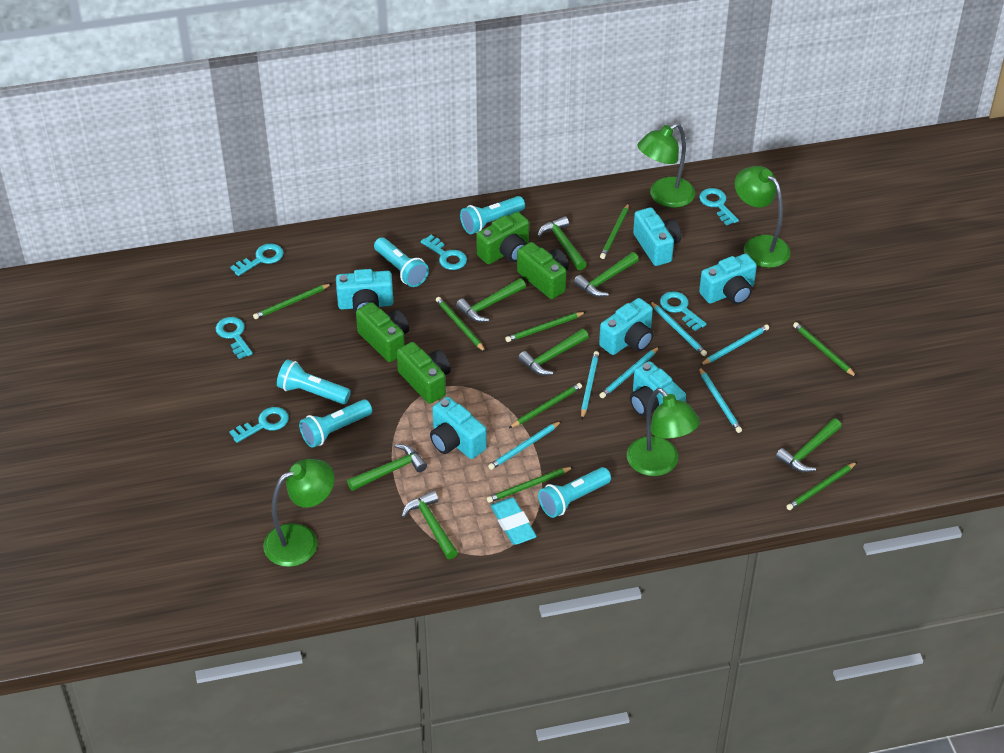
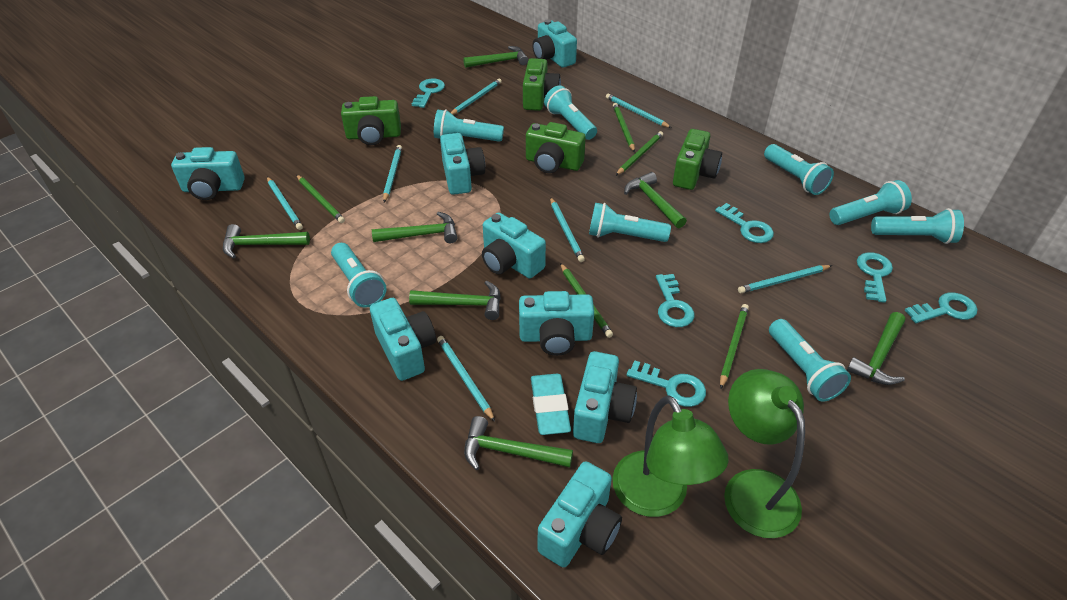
green lamp: [263,459,335,567] [627,388,700,476] [638,123,695,208] [735,166,791,268] = 4 -> [612,395,729,517] [724,369,805,538] = 2
green pencil: [253,283,332,319] [436,297,486,352] [487,467,573,503] [505,312,586,342] [509,383,582,428] [600,203,629,259] [786,462,857,510] [793,322,857,377] = 8 -> [297,175,345,223] [560,263,613,338] [613,103,635,152] [616,131,663,176] [720,304,749,389] = 5
turquoise camera: [336,269,393,314] [430,397,487,459] [599,298,654,355] [630,361,686,417] [633,207,681,266] [699,254,757,305] = 6 -> [171,147,245,200] [370,298,436,381] [440,133,485,195] [482,212,546,278] [519,291,594,356] [532,19,577,68] [538,461,622,567] [573,351,637,443] = 8
turquoise flashlight: [277,360,351,404] [299,399,372,448] [374,237,429,287] [460,196,525,234] [538,467,611,518] = 5 -> [331,243,387,308] [434,109,504,142] [544,85,597,140] [589,203,671,242] [764,144,834,195] [769,319,851,402] [830,180,912,225] [871,208,964,244] = 8
turquoise pencil: [488,421,561,470] [581,351,599,419] [600,347,659,398] [650,301,707,356] [699,367,742,433] [700,325,769,366] = 6 -> [267,177,303,230] [383,145,402,202] [437,336,495,422] [451,79,502,115] [550,197,585,262] [606,93,672,128] [738,265,832,293] = 7

